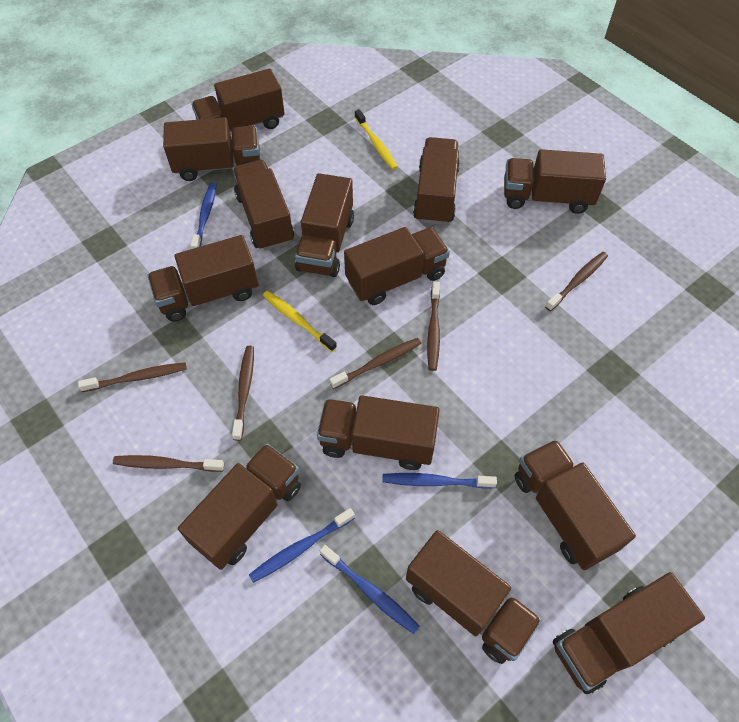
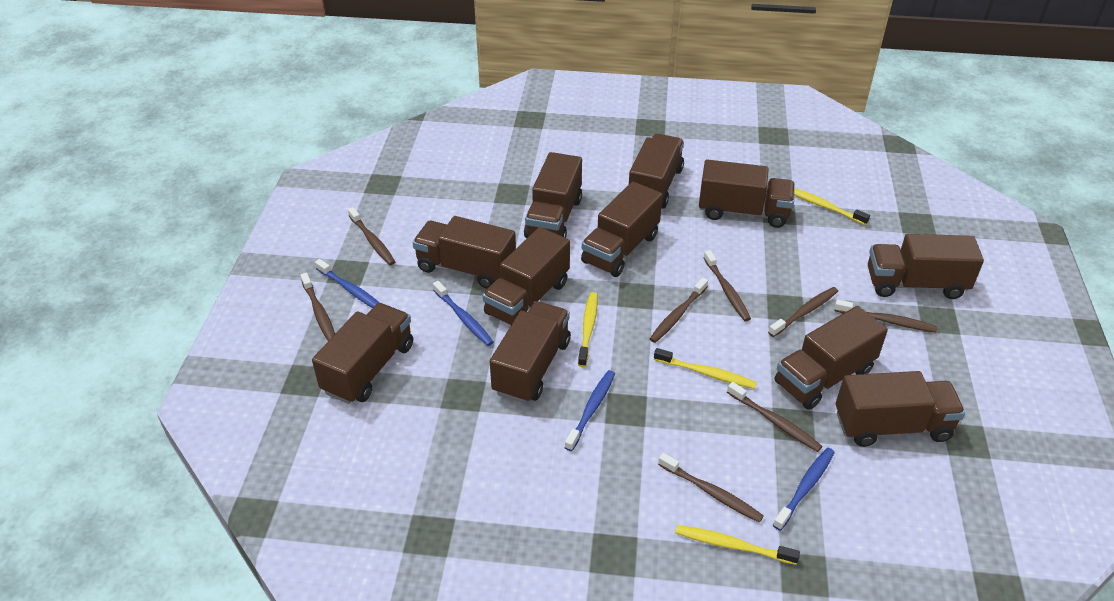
brown toothbrush: [78,362,187,392] [113,455,224,472] [232,346,254,441] [329,338,421,389] [427,282,440,371] [545,252,608,311] = 6 -> [300,273,335,341] [348,207,395,265] [650,278,708,343] [658,453,764,523] [704,250,751,321] [727,382,822,452] [768,287,838,337] [834,299,937,332] = 8
brown truck: [147,235,259,322] [163,117,260,181] [178,443,301,570] [191,69,285,132] [232,160,294,251] [295,173,354,277] [317,395,440,470] [344,227,450,305] [406,530,542,664] [413,137,460,225] [504,149,606,214] [515,439,636,570] [553,572,705,694] = 13 -> [312,303,413,404] [413,216,516,289] [482,227,570,325] [490,301,571,403] [524,152,582,238] [581,182,663,277] [629,133,684,209] [699,160,795,228] [775,306,888,410] [836,371,965,447] [868,234,984,299] = 11
yellow toothbrush: [263,290,337,352] [355,109,398,170] = 2 -> [578,292,598,367] [654,348,757,389] [675,525,800,565] [794,189,870,225] = 4

